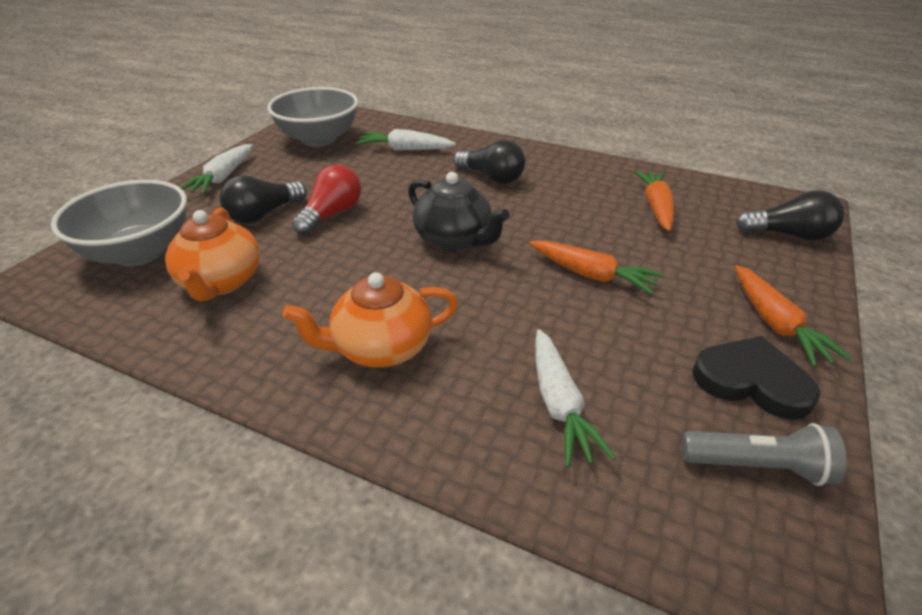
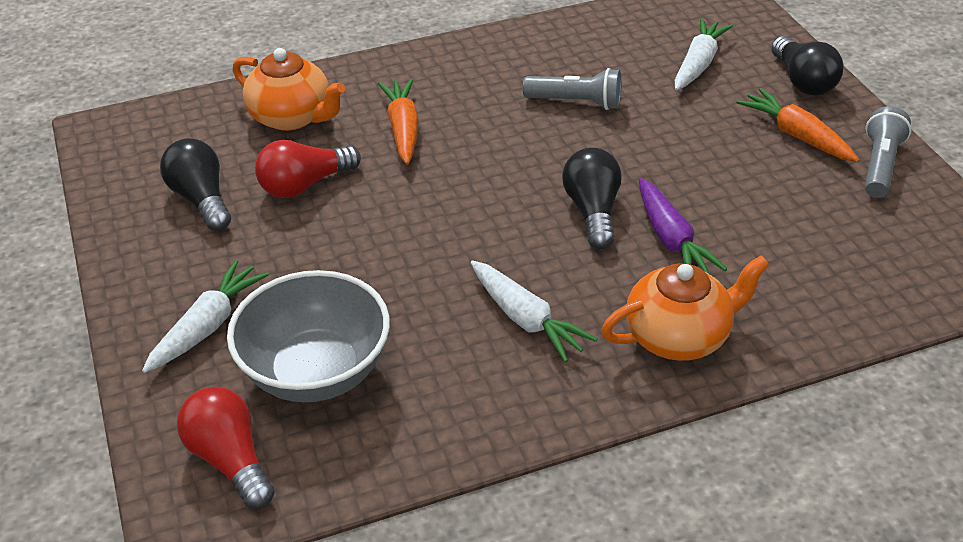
black heart: [693,336,821,420] = 1 -> none = 0
black teapot: [408,172,510,251] = 1 -> none = 0
grey bowl: [51,180,187,266] [267,87,358,147] = 2 -> [227,270,390,402] = 1
grey flashlight: [681,423,847,486] = 1 -> [523,68,621,110] [864,106,912,198] = 2
orange carrot: [529,240,664,295] [635,171,674,231] [735,265,852,367] = 3 -> [378,79,419,165] [737,88,859,162] = 2
purple carrot: none = 0 -> [639,178,727,274] = 1
red light bulb: [292,165,361,236] = 1 -> [177,387,275,509] [255,140,361,198] = 2

